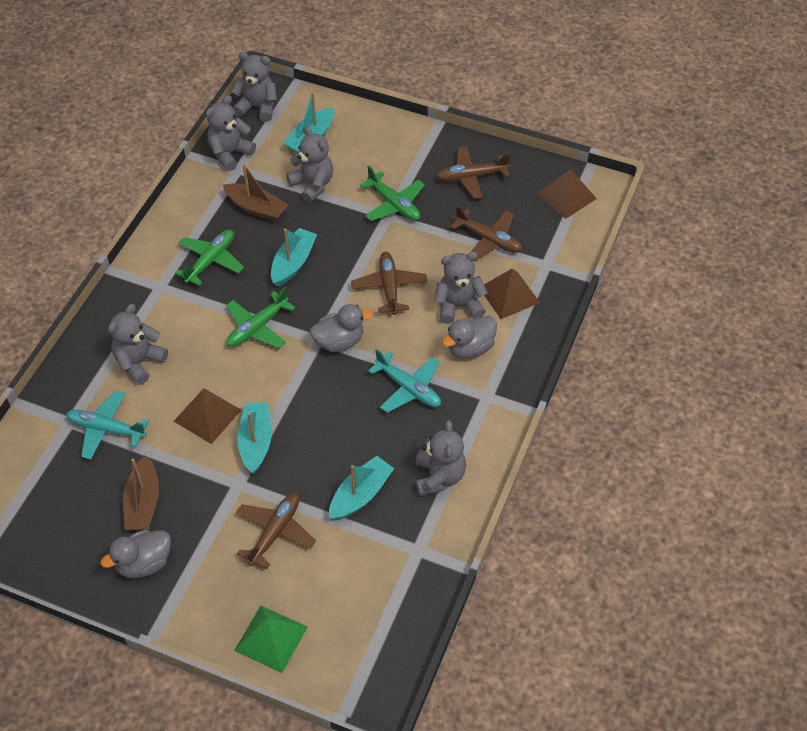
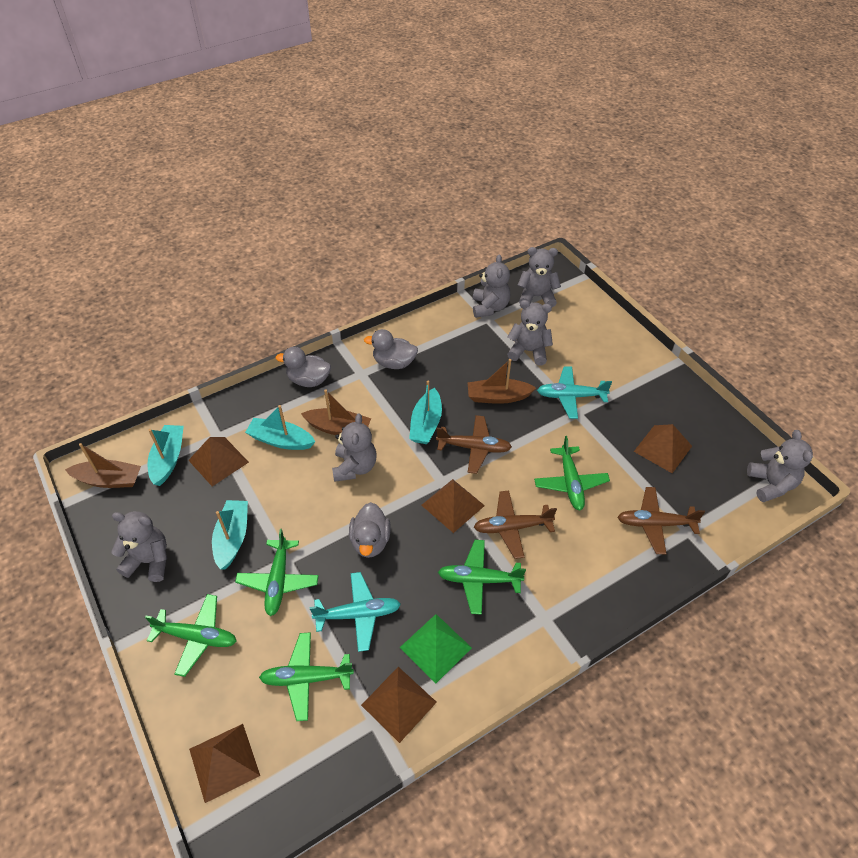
brown boat: [123,455,159,530] [223,164,288,222] = 2 -> [65,443,141,488] [301,389,371,435] [468,359,536,404] = 3
brown plane: [236,493,316,569] [351,252,427,315] [436,146,510,199] [450,206,522,261] = 4 -> [436,415,512,474] [474,491,557,559] [617,487,705,555] = 3
brown pyramid: [174,388,241,444] [484,269,540,319] [537,169,597,219] = 3 -> [188,437,249,487] [189,724,260,803] [361,667,437,743] [421,479,485,533] [634,424,692,473] = 5
green plane: [175,229,244,286] [226,287,295,348] [360,166,425,221] = 3 -> [145,594,237,677] [235,529,319,616] [259,632,354,721] [438,540,526,615] [534,436,610,510] = 5

